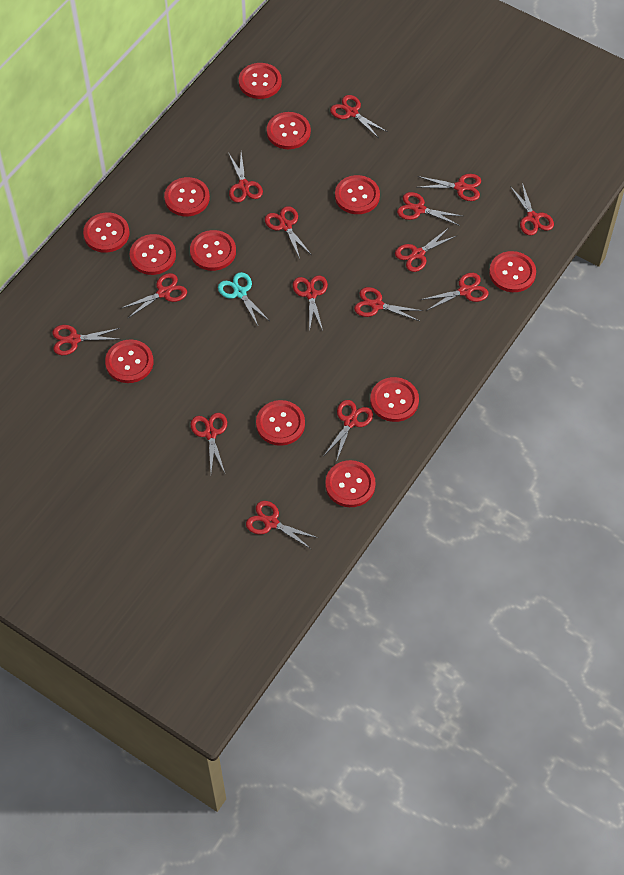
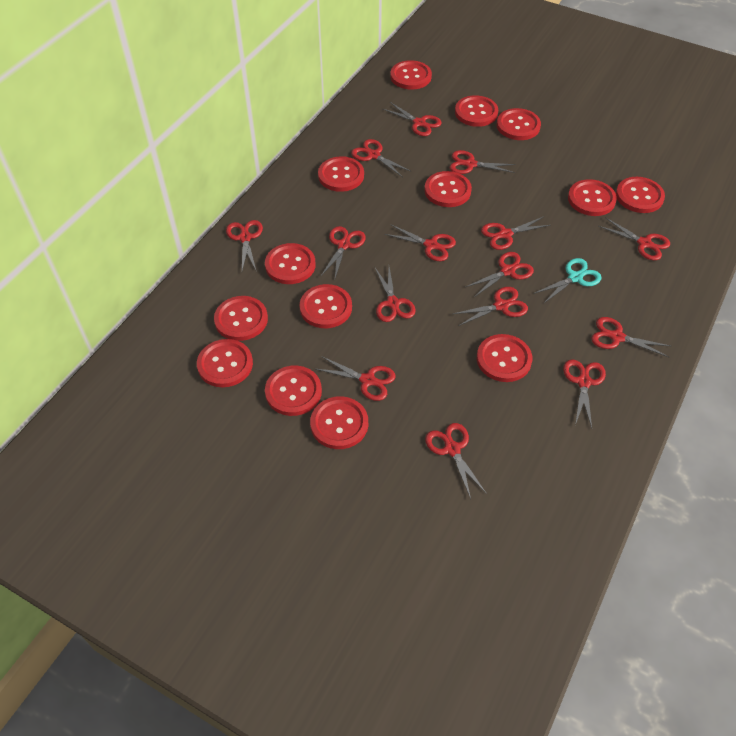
red button: [83,212,130,253] [105,339,154,383] [130,234,176,275] [164,177,210,216] [190,230,236,271] [239,63,282,99] [256,400,305,446] [267,112,311,149] [325,460,376,507] [335,175,380,214] [370,377,419,422] [489,251,536,292] = 12 -> [197,339,253,387] [214,296,268,341] [265,243,316,284] [265,366,322,416] [299,284,352,328] [310,396,368,449] [318,156,364,192] [390,60,432,89] [424,171,472,207] [455,95,498,127] [477,334,532,382] [497,108,541,140] [568,179,617,216] [616,177,665,213] = 14

